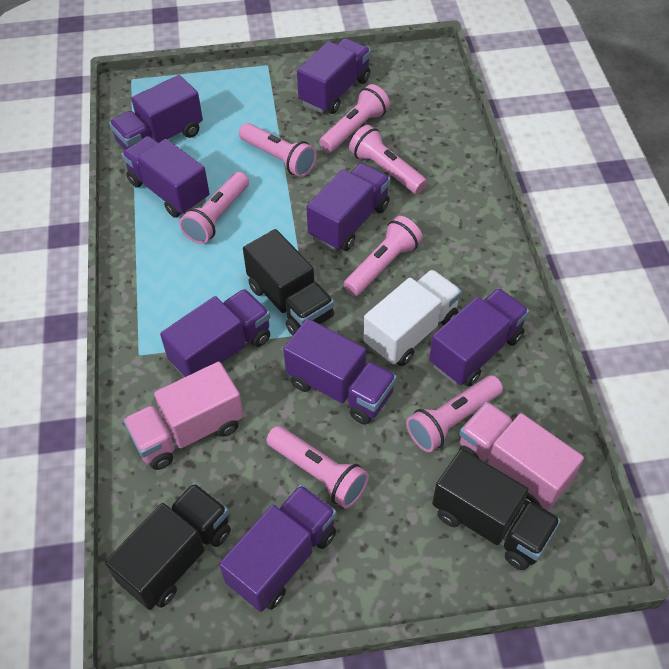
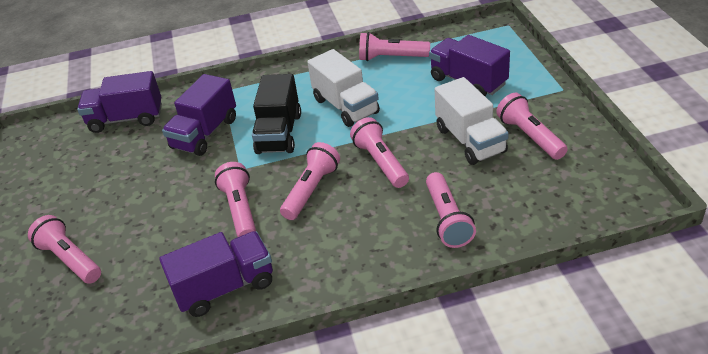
black truck: [105,483,231,610] [243,229,334,336] [432,449,561,570] = 3 -> [252,74,301,154] = 1
pink truck: [123,362,244,470] [459,402,584,510] = 2 -> none = 0
purple truck: [109,75,203,150] [122,136,209,218] [160,289,270,377] [219,485,336,612] [283,319,397,425] [297,38,371,114] [306,163,390,251] [429,288,529,387] = 8 -> [77,71,162,133] [159,231,273,317] [162,74,236,156] [429,35,510,96] = 4
white truck: [363,270,462,366] = 1 -> [307,49,380,127] [435,77,509,165] = 2

